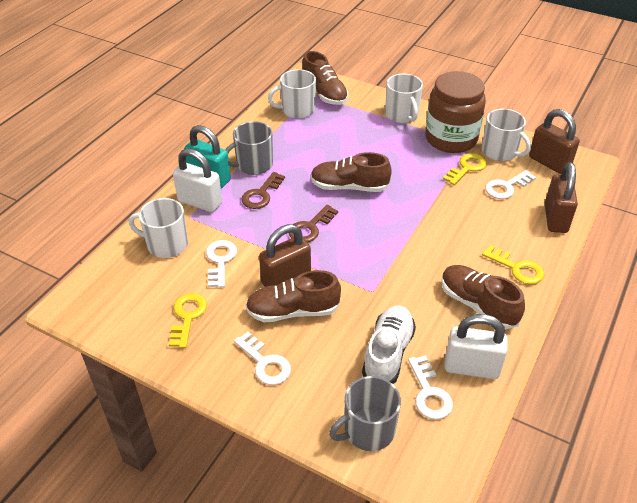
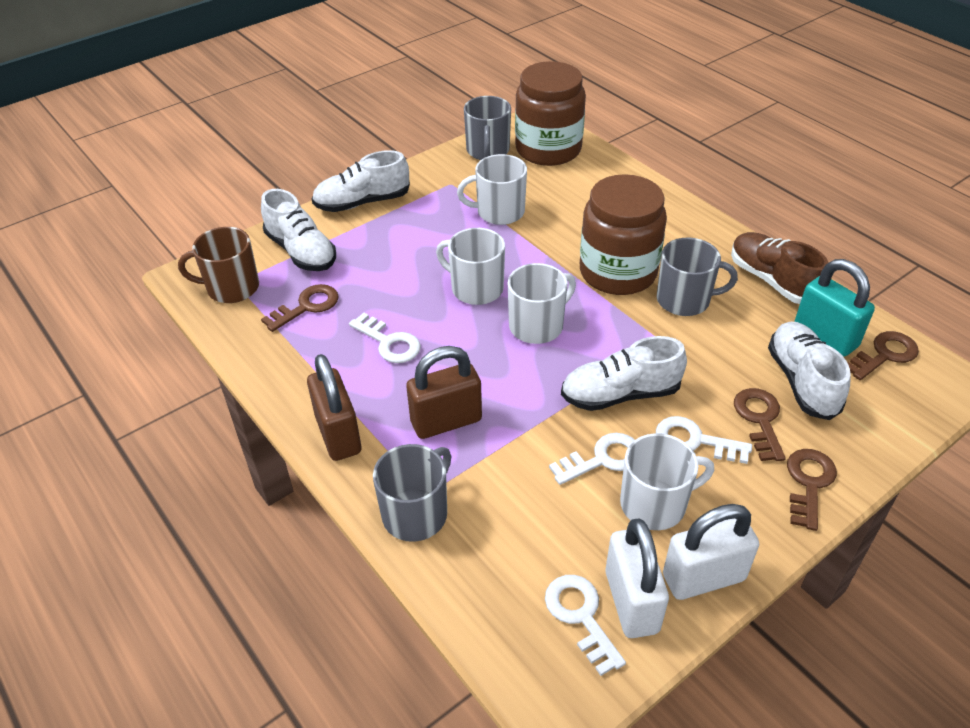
brown jar: [425,71,486,153] = 1 -> [515,61,586,166] [580,174,667,295] = 2
brown key: [241,172,285,209] [289,205,338,243] = 2 -> [261,284,339,332] [734,388,786,461] [787,449,837,531] [847,331,919,380] = 4
brown mug: none = 0 -> [178,227,259,303] = 1
brown padlock: [259,224,311,287] [529,109,580,174] [545,162,578,233] = 3 -> [307,354,361,461] [406,346,482,439] = 2
brown shoe: [245,270,341,322] [302,51,348,105] [311,152,392,192] [442,265,525,329] = 4 -> [731,232,829,304] = 1
grey mug: [225,121,273,175] [329,376,401,451] = 2 -> [373,444,451,542] [464,96,511,160] [657,237,738,316] = 3
white shoe: [362,305,416,384] = 1 -> [261,189,336,271] [312,150,410,212] [561,336,687,411] [768,322,851,420] = 4
yellow key: [169,293,207,348] [443,153,487,185] [482,245,544,285] = 3 -> none = 0

